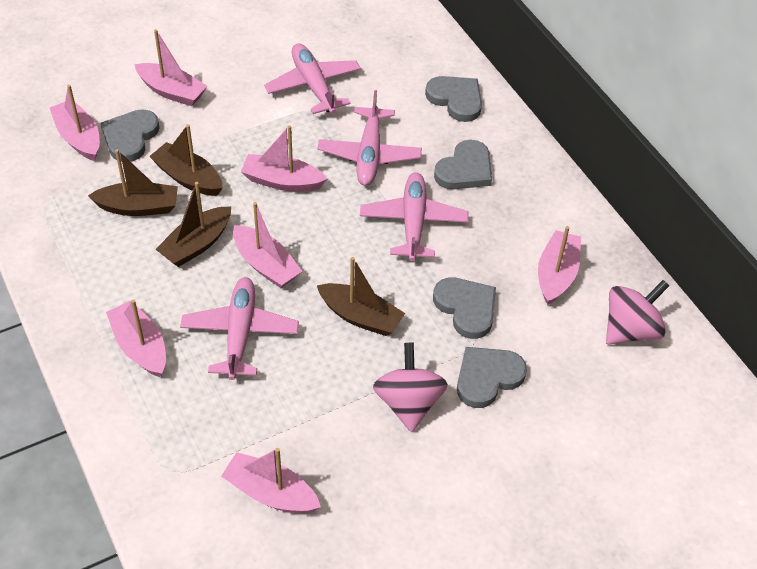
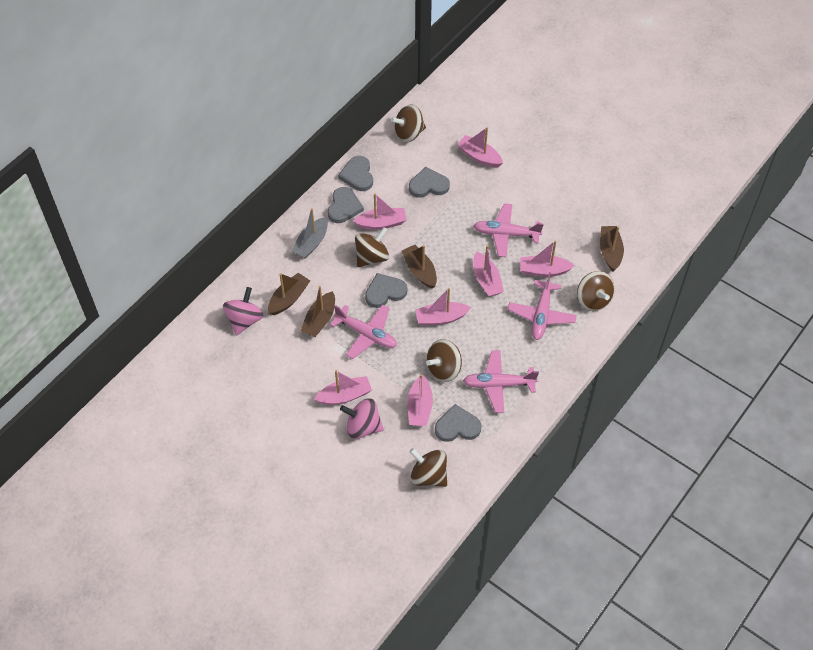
brown spinning top: none = 0 -> [355,227,389,267] [391,105,426,142] [409,448,447,487] [426,339,462,382] [577,271,615,311] = 5
grey boat: none = 0 -> [292,208,328,259] = 1

